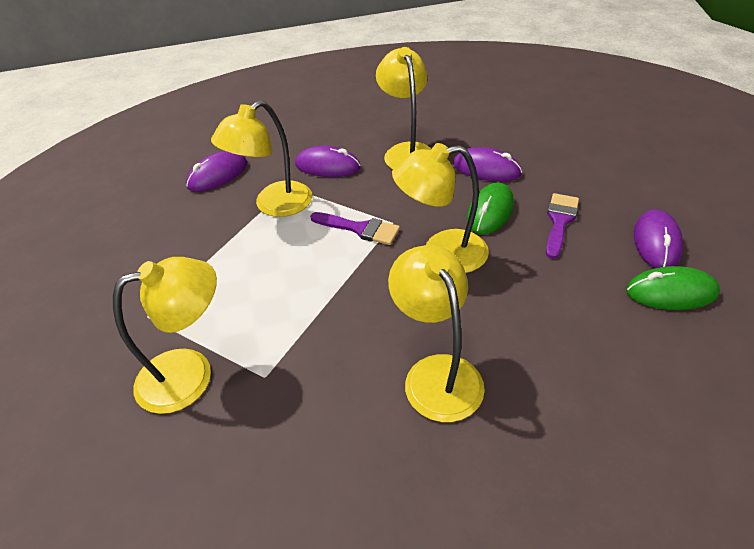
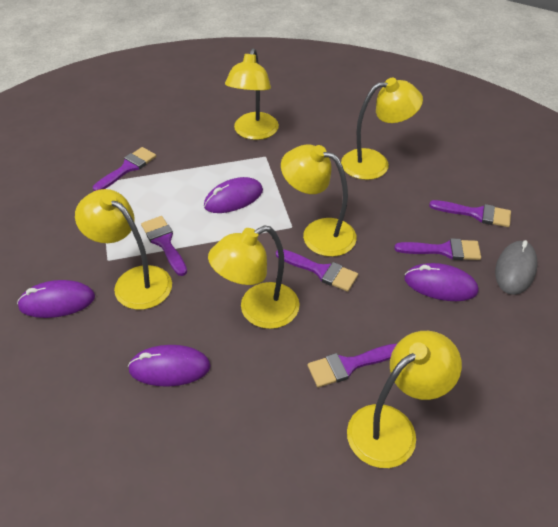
green mouse: [467,182,514,234] [626,266,720,310] = 2 -> none = 0
grey mouse: none = 0 -> [495,240,538,295] = 1
purple brush: [310,212,400,245] [546,193,579,259] = 2 -> [93,147,156,191] [141,216,187,276] [276,249,358,292] [307,344,397,388] [394,238,481,260] [429,200,511,227] = 6
yellow lamp: [113,257,217,414] [211,100,312,217] [376,47,432,169] [388,245,485,422] [392,143,489,273] = 5 -> [75,189,172,310] [208,225,300,329] [225,48,279,140] [281,144,357,257] [341,78,423,180] [347,331,462,468] = 6

